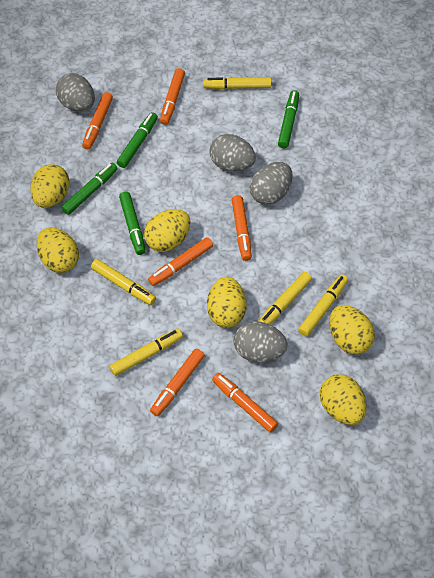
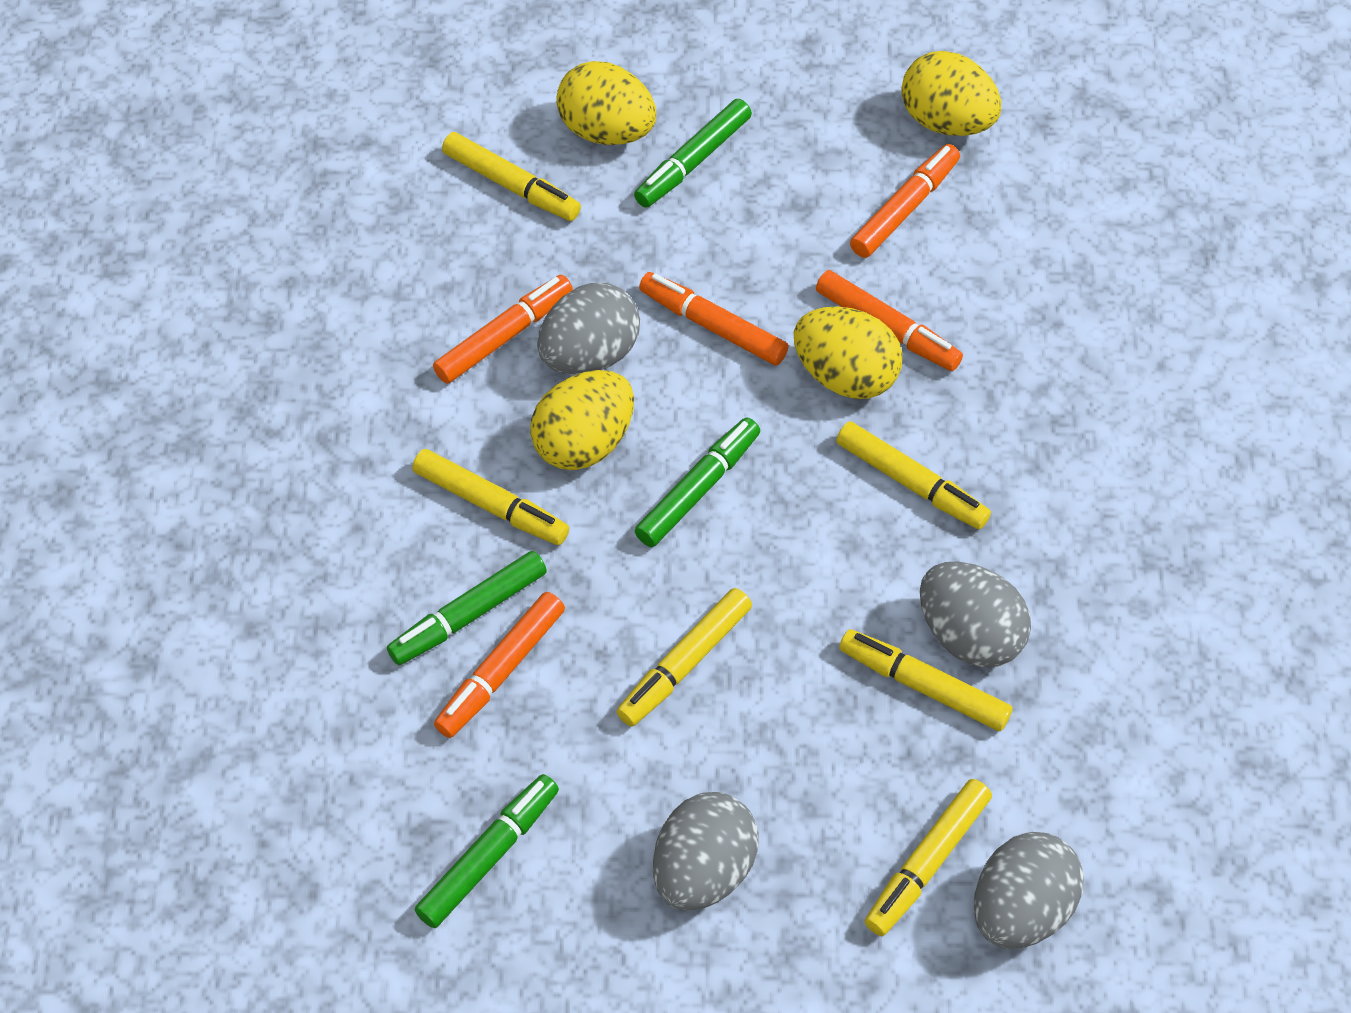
orange marker: [82,92,113,149] [148,237,213,286] [150,349,205,416] [160,68,185,125] [212,373,278,433] [232,195,252,261] = 6 -> [433,275,573,384] [434,592,565,738] [639,272,789,366] [816,270,963,371] [850,144,960,258] = 5
yellow egg: [30,164,70,208] [37,227,79,273] [144,209,191,252] [207,277,246,328] [320,374,367,425] [329,305,375,355] = 6 -> [530,370,634,470] [556,61,656,145] [794,306,902,399] [901,51,1001,136] = 4
yellow marker: [91,259,156,305] [109,329,183,376] [203,77,271,89] [259,272,312,324] [298,274,348,337] = 5 -> [412,449,569,545] [442,132,581,221] [617,588,752,727] [836,421,991,529] [839,629,1013,731] [865,779,992,936] = 6

